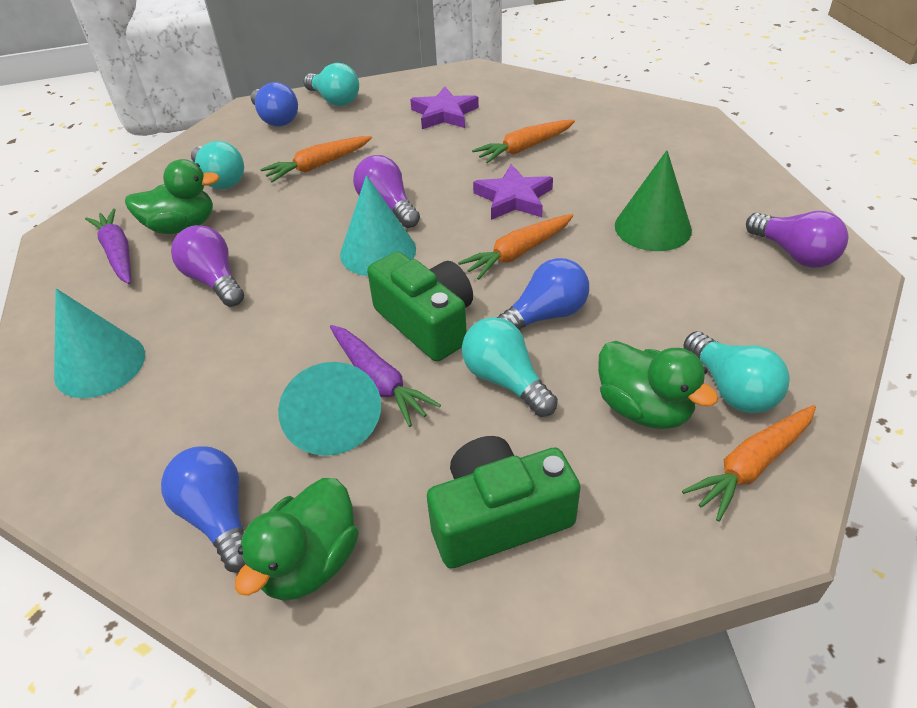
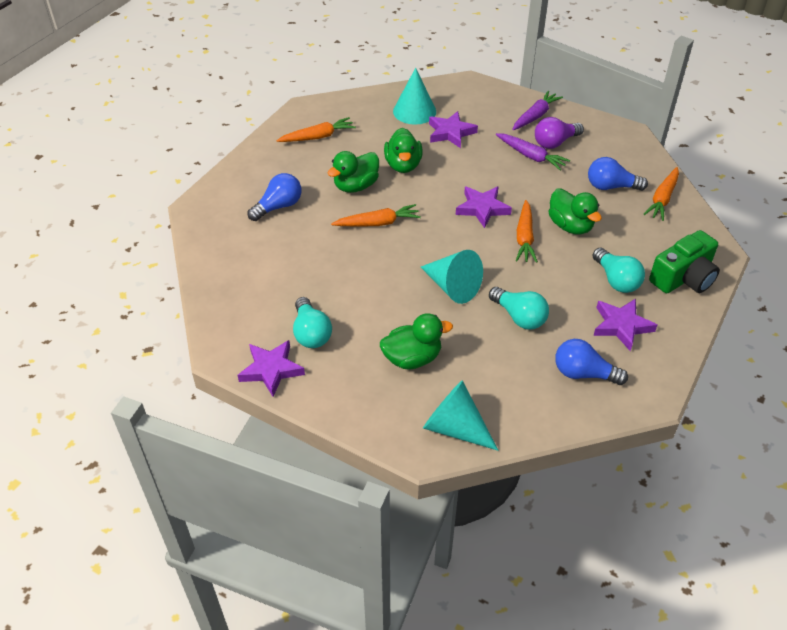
green camera: [367,251,473,362] [427,436,581,568] = 2 -> [649,230,720,293] = 1
green cone: [615,150,692,251] = 1 -> none = 0
green duck: [125,159,220,234] [235,478,359,601] [598,341,718,429] = 3 -> [327,151,379,193] [380,313,453,369] [384,128,423,173] [548,189,602,235] = 4
purple light bulb: [171,225,244,307] [353,155,420,228] [746,211,849,268] = 3 -> [535,117,584,149] = 1
purple star: [410,86,479,129] [473,164,553,220] = 2 -> [237,340,305,397] [429,111,478,148] [456,186,512,228] [593,299,657,351] = 4
turquoise light bulb: [191,141,244,189] [303,63,359,106] [462,317,558,417] [684,331,790,413] = 4 -> [293,297,332,348] [489,287,549,330] [592,247,645,293] = 3

